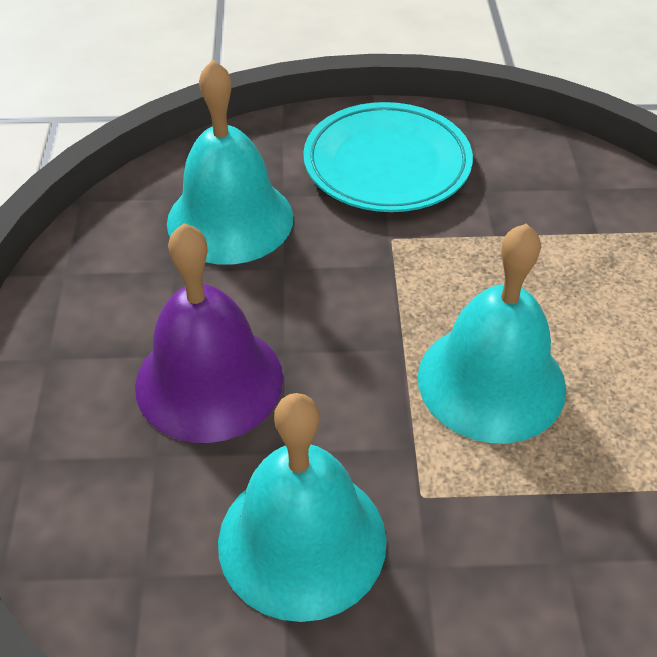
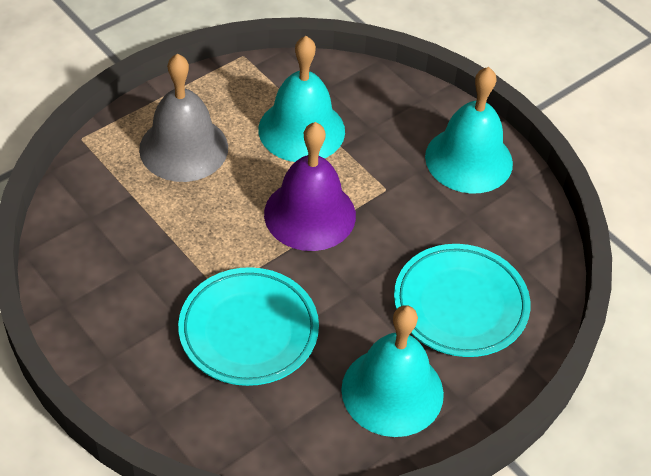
grey bell: none = 0 -> [139,54,228,182] = 1
turquoise plate: [303,102,473,212] = 1 -> [178,267,319,386] [394,244,531,357] = 2

